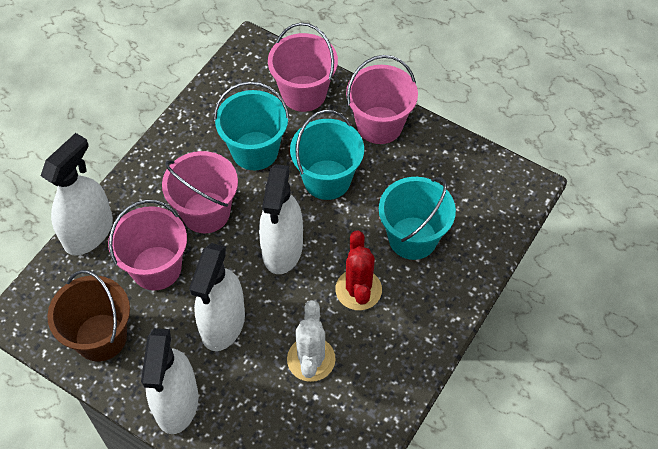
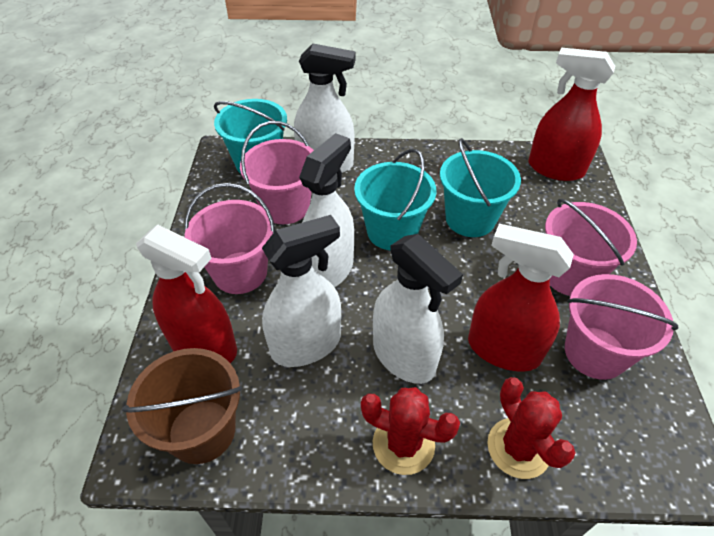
red cactus: [335,231,382,310] = 1 -> [361,387,460,475] [487,377,576,479] = 2
red spray bottle: none = 0 -> [136,224,237,363] [468,224,574,372] [528,47,615,181] = 3
white cactus: [287,300,336,382] = 1 -> none = 0

